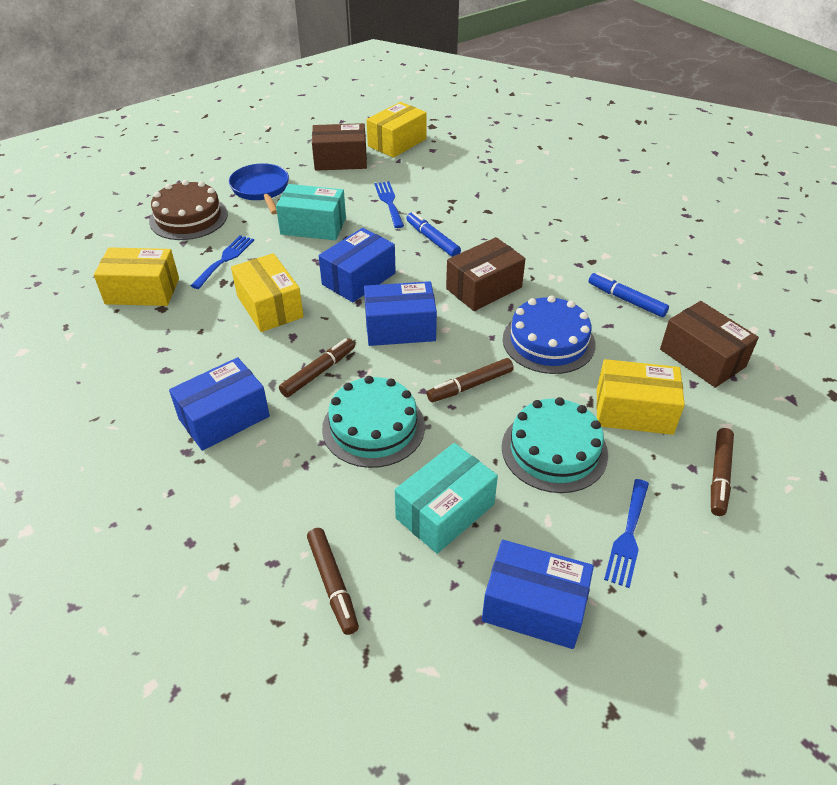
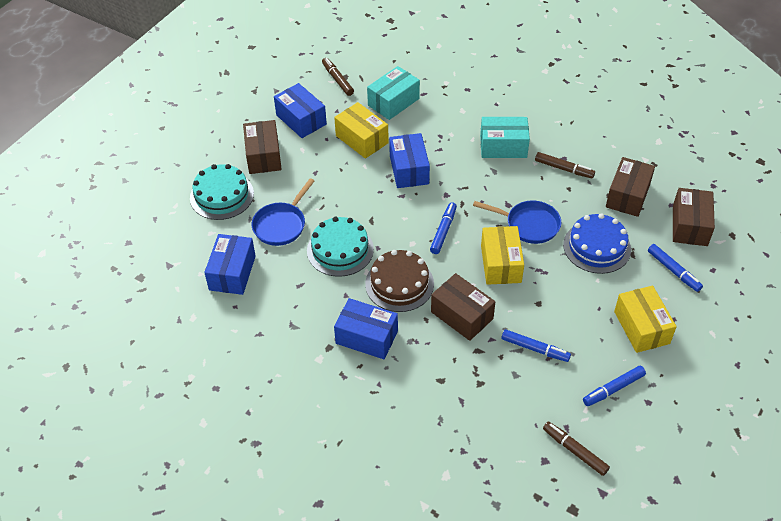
blue fork: [191,235,254,289] [374,181,404,228] [604,479,649,588] = 3 -> none = 0
blue marker: [406,212,461,257] [589,272,669,317] = 2 -> [430,202,457,254] [501,329,571,362] [583,366,646,406] [648,244,703,292] = 4
blue pan: [229,163,289,214] = 1 -> [252,178,314,246] [473,200,561,244] = 2
brown box: [312,123,367,171] [446,237,525,311] [660,301,759,388] = 3 -> [243,120,282,174] [431,273,495,341] [606,157,655,217] [673,188,715,246] = 4
brown marker: [279,338,355,397] [307,528,359,635] [427,358,514,402] [711,428,734,516] = 4 -> [322,58,354,96] [535,152,595,178] [543,422,610,476] = 3
yellow box: [94,247,179,306] [231,253,304,332] [367,102,427,158] [596,359,685,435] = 4 -> [334,102,389,159] [481,226,524,285] [614,286,677,353] = 3

